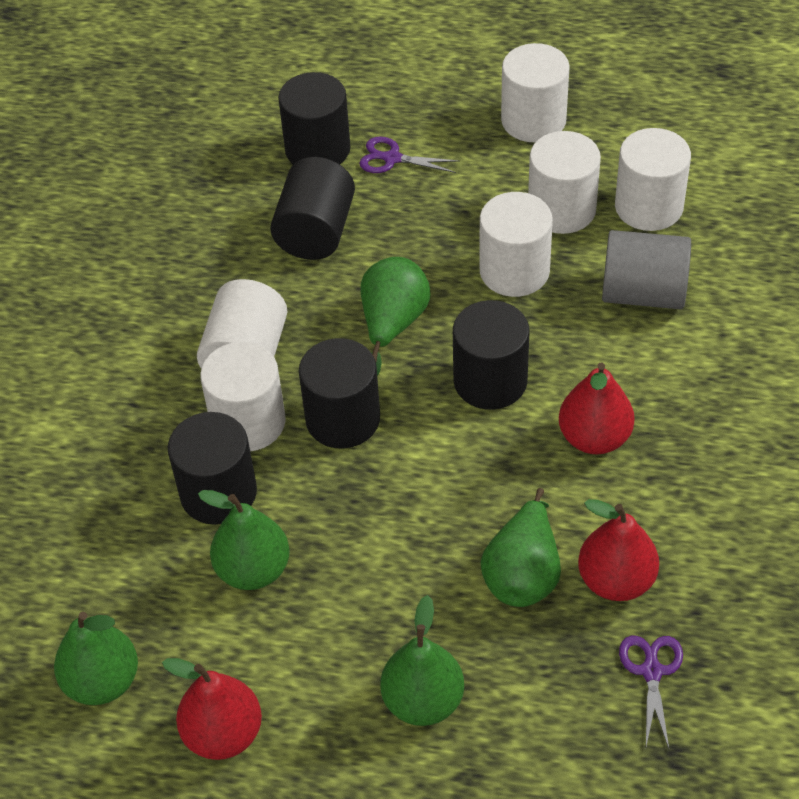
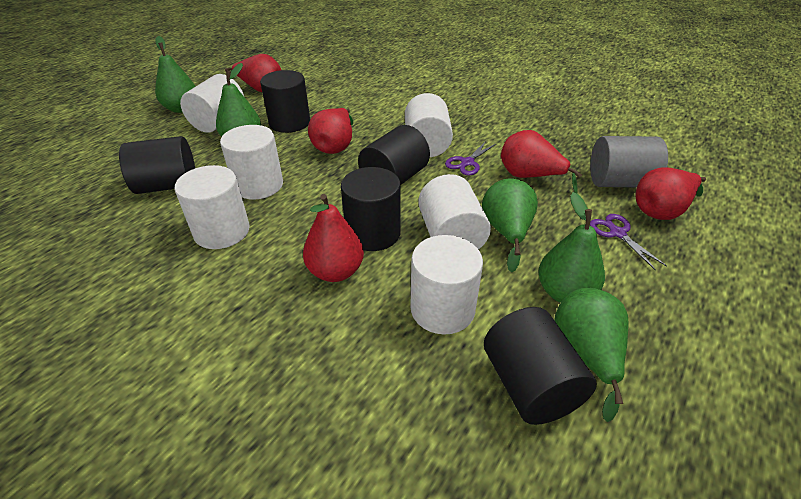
red pear: [162,658,262,760] [559,362,635,455] [578,499,659,601] = 3 -> [225,54,281,92] [303,194,364,282] [308,108,353,154] [501,130,582,193] [636,167,706,220] = 5

